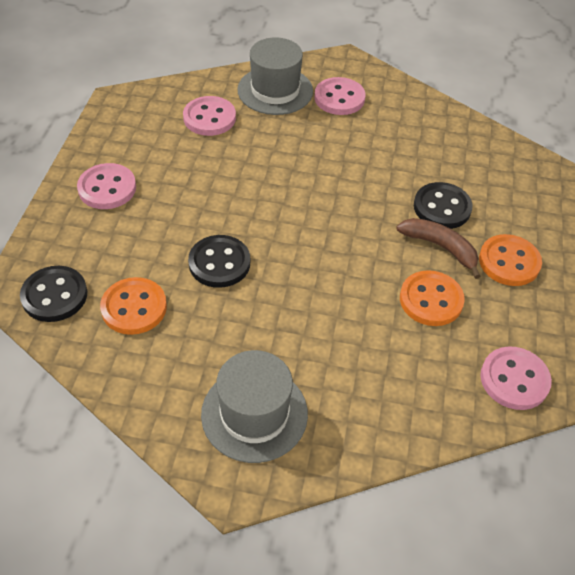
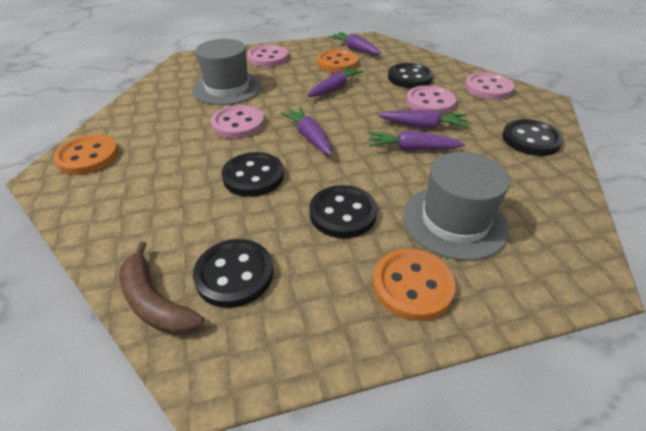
black button: [20,266,87,322] [188,235,250,288] [414,182,473,229] = 3 -> [193,239,273,308] [222,152,284,197] [309,185,377,238] [388,63,433,88] [502,119,563,156] = 5
purple carrot: none = 0 -> [280,107,333,156] [307,66,364,97] [328,32,382,55] [369,131,465,150] [379,110,469,129] = 5

